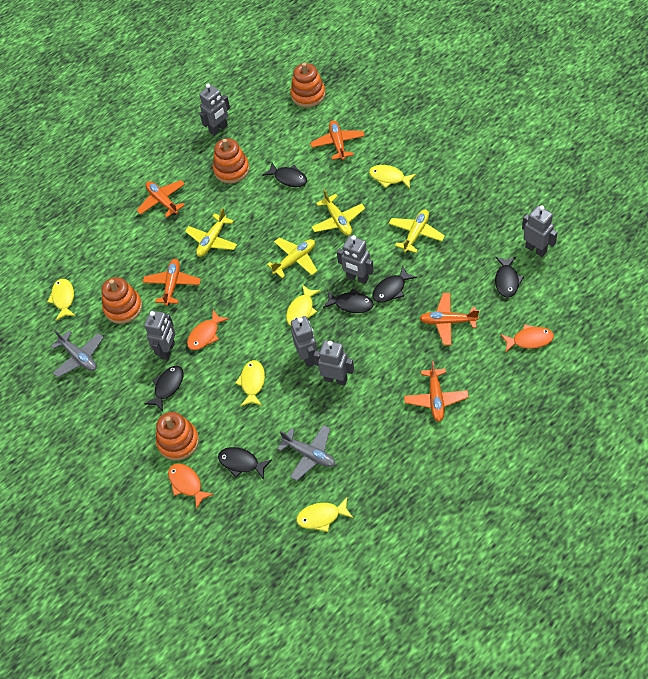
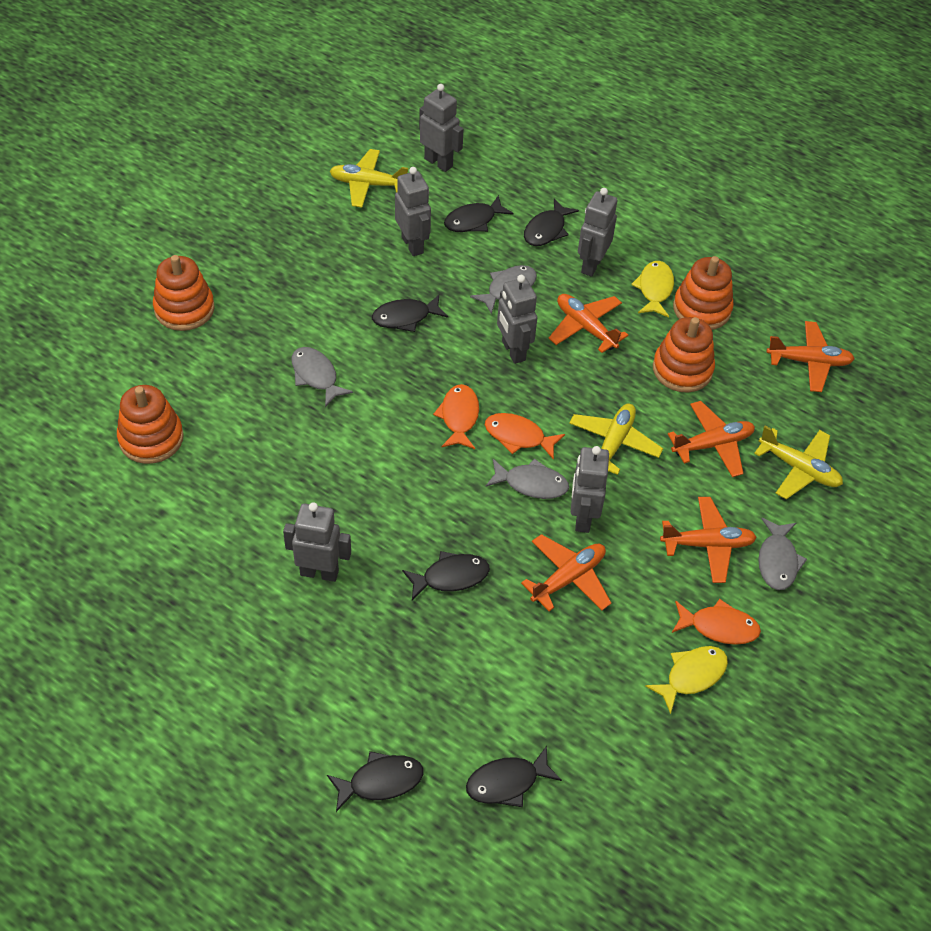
grey fish: none = 0 -> [292,347,353,407] [470,265,537,315] [486,458,569,499] [758,518,807,590] = 4
grey plane: [51,330,104,377] [278,425,335,481] = 2 -> none = 0
yellow fish: [47,279,76,321] [235,360,265,406] [286,285,321,326] [296,498,353,532] [369,165,416,189] = 5 -> [631,261,674,318] [646,646,728,714] = 2
yellow plane: [185,208,237,257] [267,237,317,278] [312,189,365,236] [389,209,445,253] = 4 -> [330,149,408,208] [569,404,663,475] [754,426,843,499] = 3

